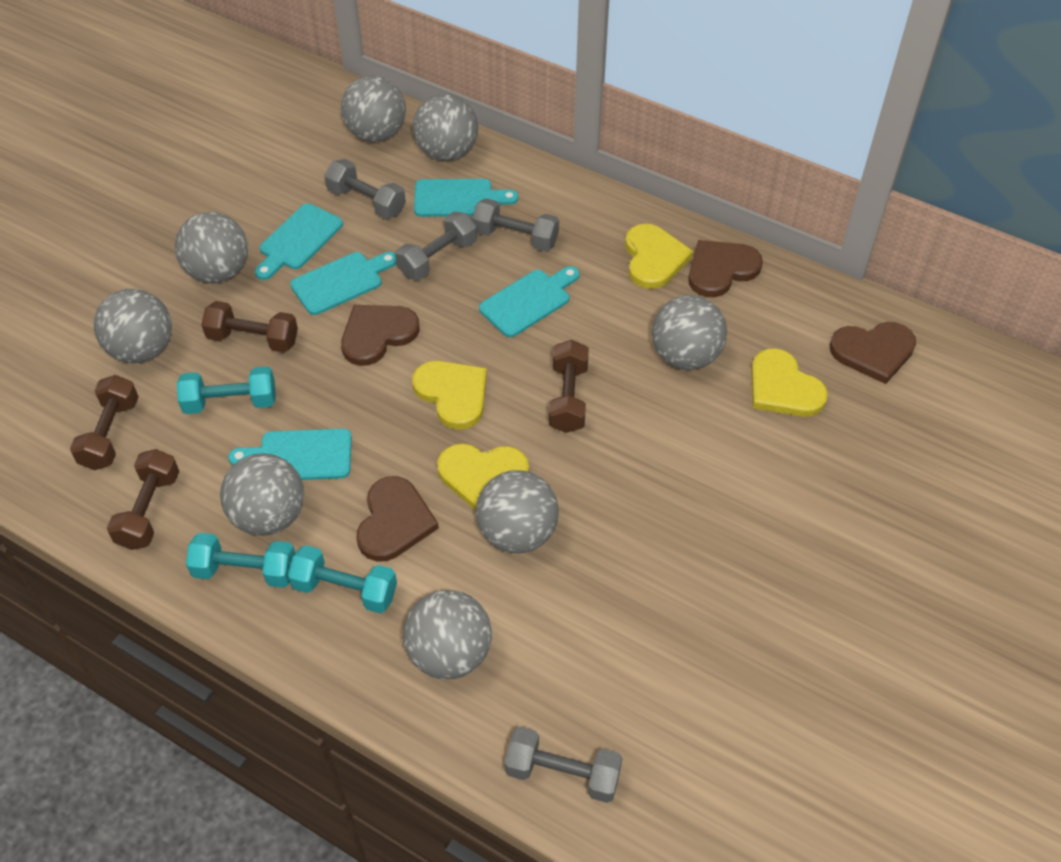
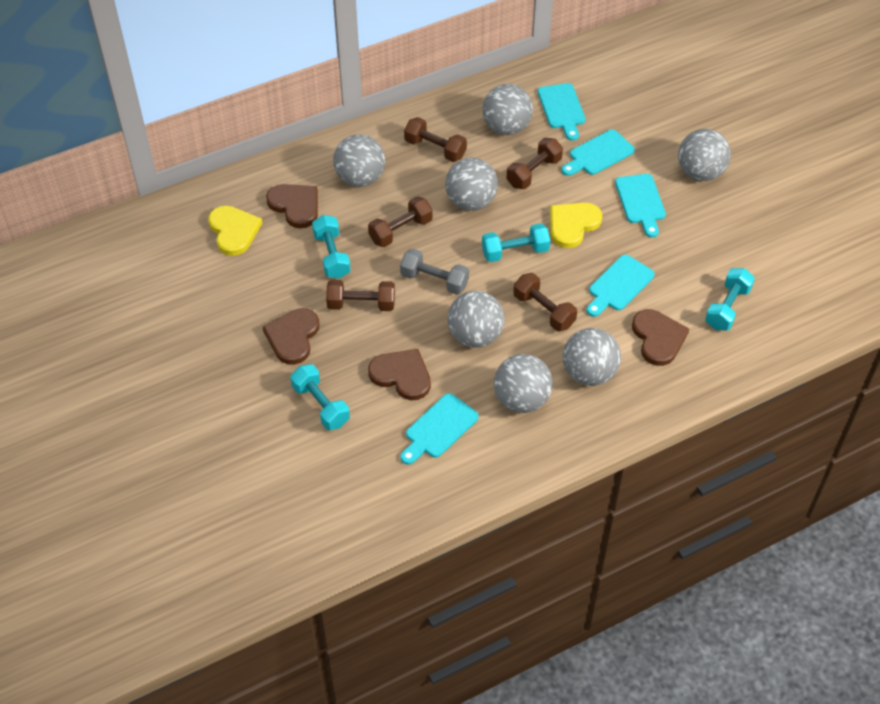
brown dumbbell: [70,375,139,470] [107,449,179,550] [201,301,298,353] [549,340,589,433] = 4 -> [326,280,395,311] [368,196,433,247] [404,117,467,162] [506,138,563,189] [513,273,577,331] = 5
grey ball: [94,289,172,363] [175,212,248,283] [220,453,304,536] [341,75,406,142] [403,590,492,679] [413,94,478,161] [476,470,559,553] [652,295,727,370] = 8 -> [333,134,385,187] [445,158,498,211] [448,291,504,348] [482,84,533,135] [494,354,553,413] [563,328,621,386] [678,129,731,181] = 7
grey dumbbell: [324,159,406,219] [395,212,477,280] [472,198,559,252] [504,727,622,803] = 4 -> [400,248,469,295] = 1
turquoise dumbbell: [177,366,276,414] [186,533,295,588] [288,545,397,613] = 3 -> [290,364,350,430] [312,215,351,279] [482,223,550,262] [705,268,755,330] = 4
yellow heart: [412,361,487,430] [437,443,529,511] [625,224,693,289] [751,348,828,417] = 4 -> [208,206,262,256] [550,202,602,248] = 2

